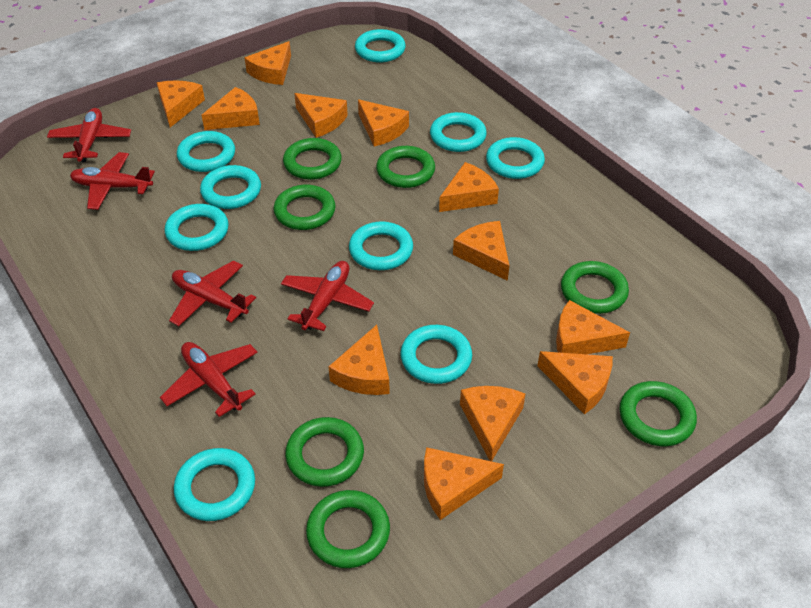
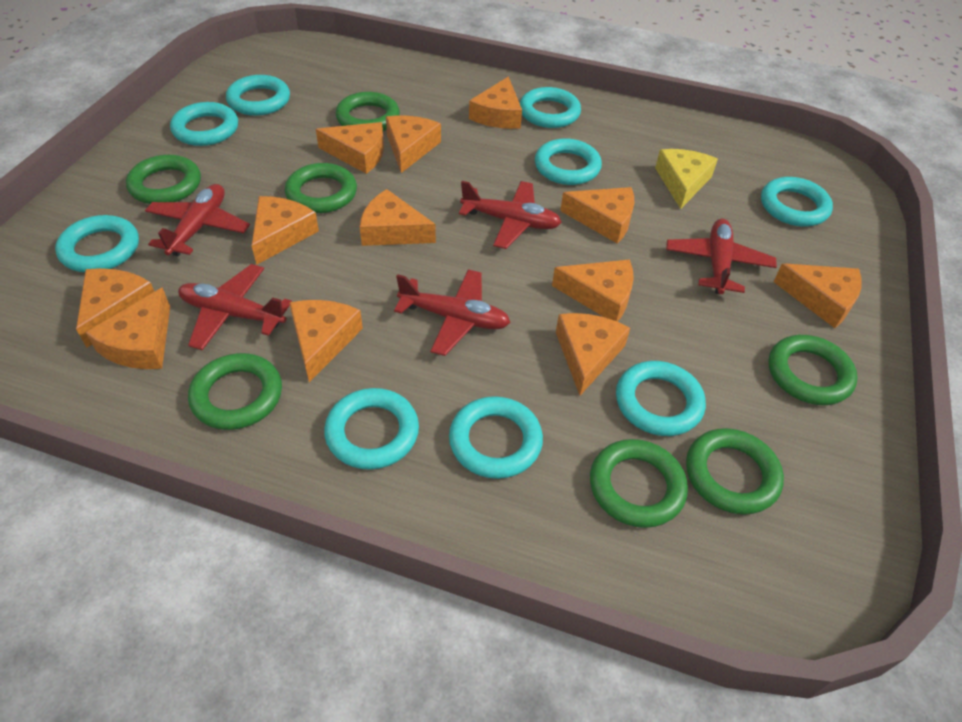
yellow cheese: none = 0 -> [655,149,718,209] = 1

